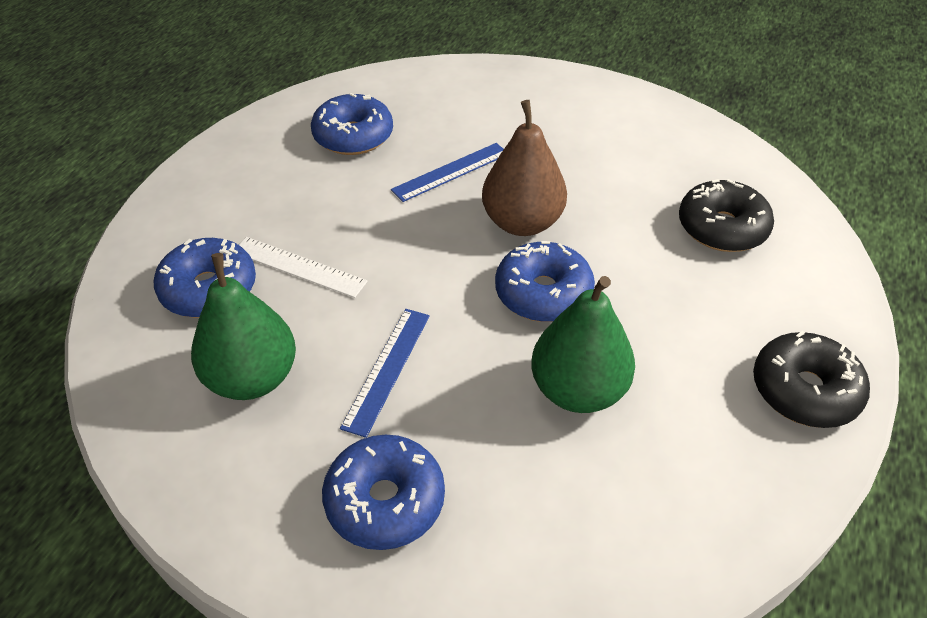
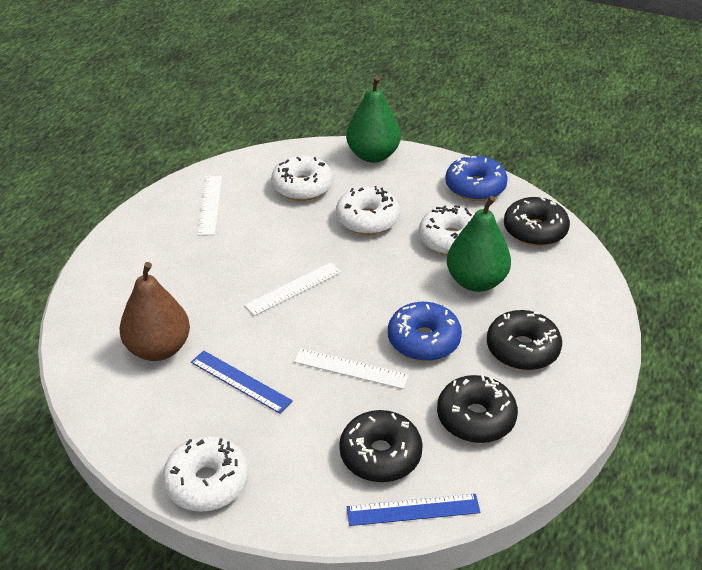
black donut: [679,179,774,252] [753,331,870,428] = 2 -> [339,410,423,482] [437,375,518,443] [487,310,562,370] [504,197,570,246] = 4
blue donut: [154,238,256,318] [311,93,393,155] [322,435,445,550] [495,241,595,322] = 4 -> [388,302,462,361] [445,156,508,201] = 2
white donut: none = 0 -> [162,436,249,512] [271,155,333,201] [336,186,400,235] [419,205,474,255] = 4
white ruler: [239,237,368,298] = 1 -> [198,176,222,236] [244,262,341,316] [294,348,409,389] = 3

